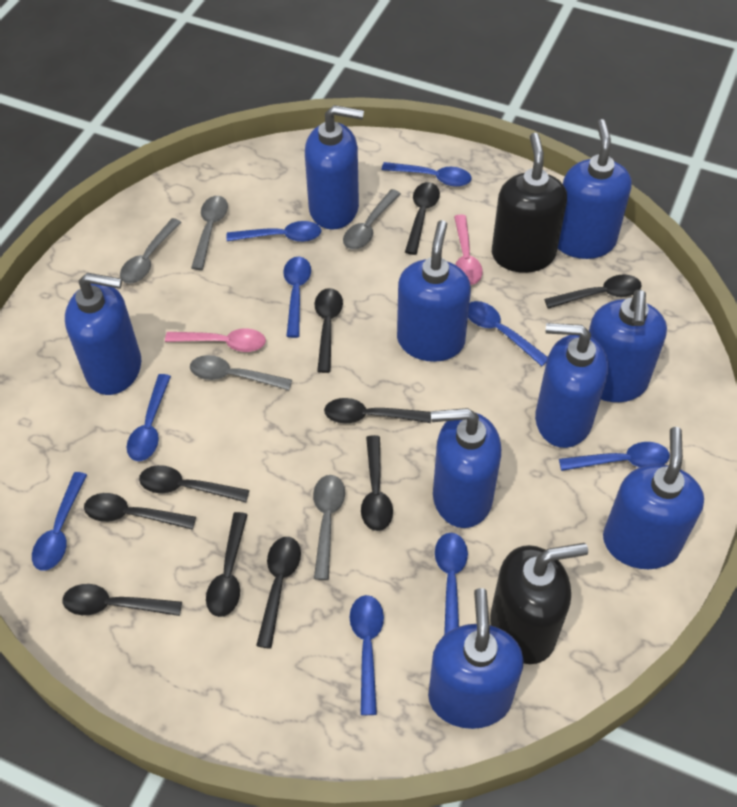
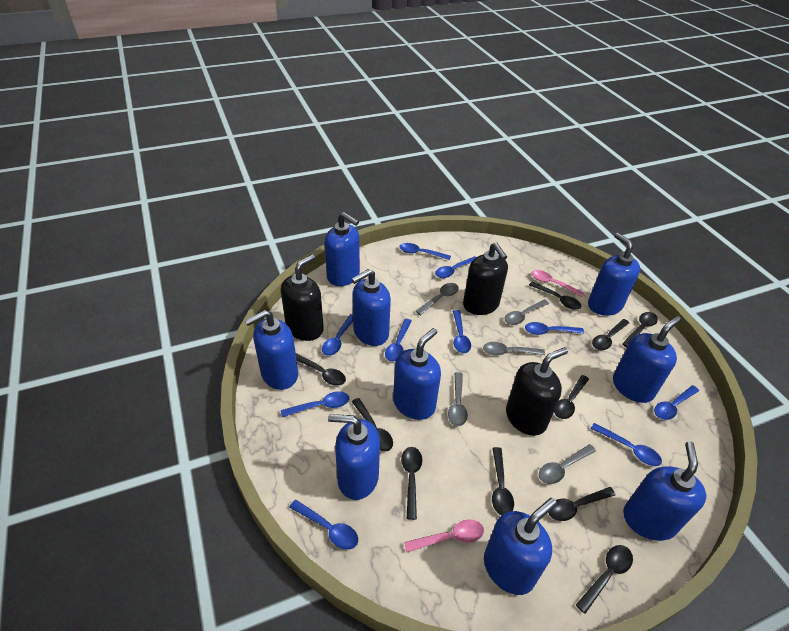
black soap dispenser: [490,543,588,664] [492,133,567,273] = 2 -> [281,254,324,341] [463,243,508,315] [506,347,568,436] = 3
blue spoon: [32,472,87,571] [127,374,171,461] [226,221,322,242] [283,256,311,338] [350,595,384,715] [382,162,472,187] [435,533,468,635] [468,301,548,366] [559,442,670,471] = 9 -> [281,391,349,417] [289,499,358,550] [322,314,353,356] [385,319,412,362] [399,243,451,260] [435,256,476,278] [453,310,471,353] [525,322,584,335] [591,423,662,466] [654,385,699,420] = 10

